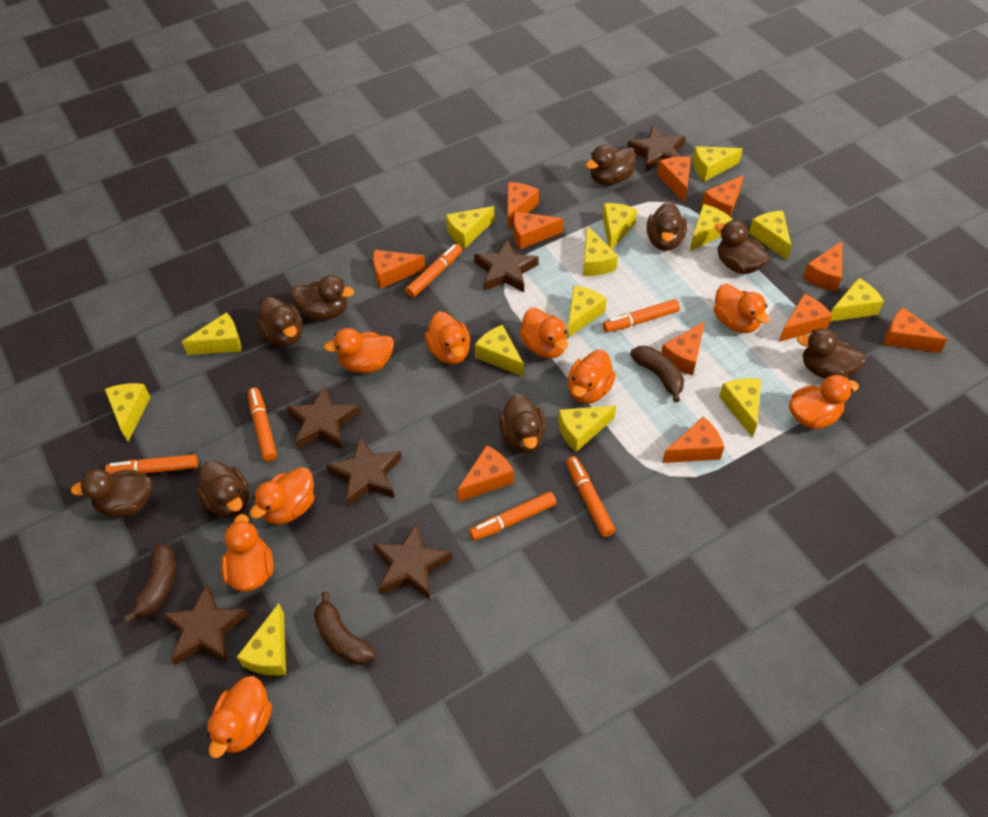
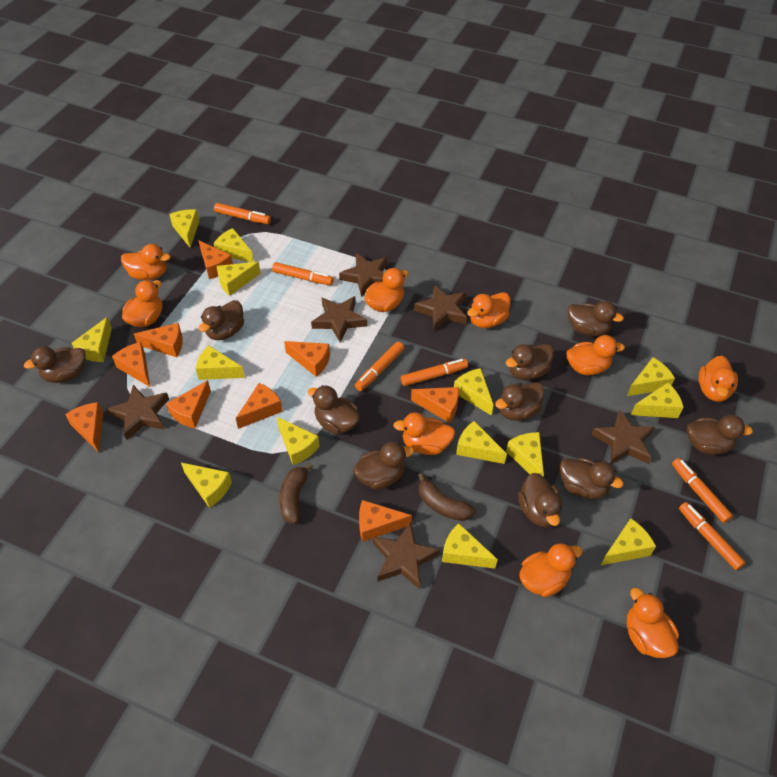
brown banana: [124,543,176,622] [314,591,375,665] [630,346,684,402] = 3 -> [279,463,313,524] [418,473,475,521] = 2
brown duck: [71,469,152,517] [196,460,249,518] [256,297,302,346] [291,275,354,320] [499,394,546,453] [586,145,636,185] [647,202,687,251] [714,221,769,274] [797,329,866,379] = 9 -> [24,346,86,383] [199,300,244,340] [308,385,360,434] [353,442,414,490] [495,382,545,421] [506,344,554,380] [518,473,562,527] [560,458,623,499] [568,301,624,337] [687,415,753,455] = 10
orange cheese: [373,250,426,289] [457,445,514,502] [508,182,539,229] [514,212,563,249] [657,156,691,203] [661,321,705,375] [662,417,724,463] [701,175,744,217] [779,294,832,342] [803,241,843,291] [884,307,948,353] = 11 -> [65,402,103,452] [112,342,150,387] [134,323,183,357] [166,380,211,428] [198,240,233,279] [236,383,283,429] [284,341,330,377] [359,500,412,542] [411,387,459,423] = 9

